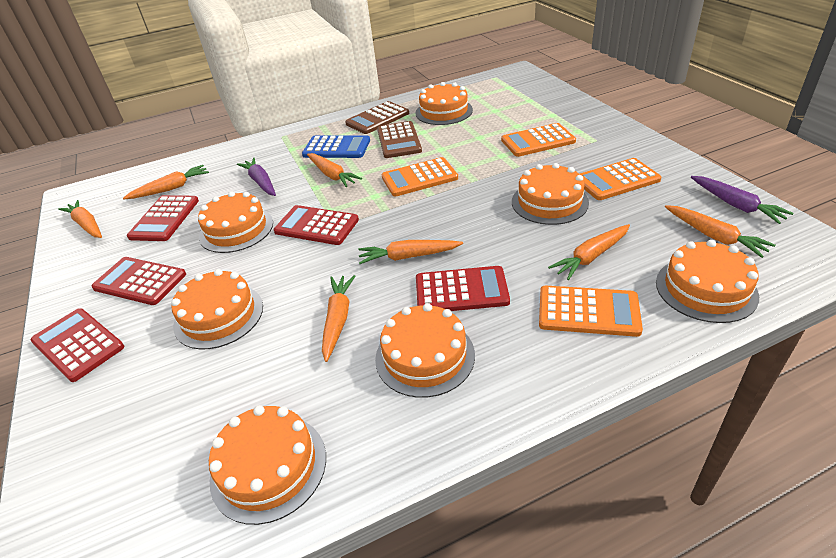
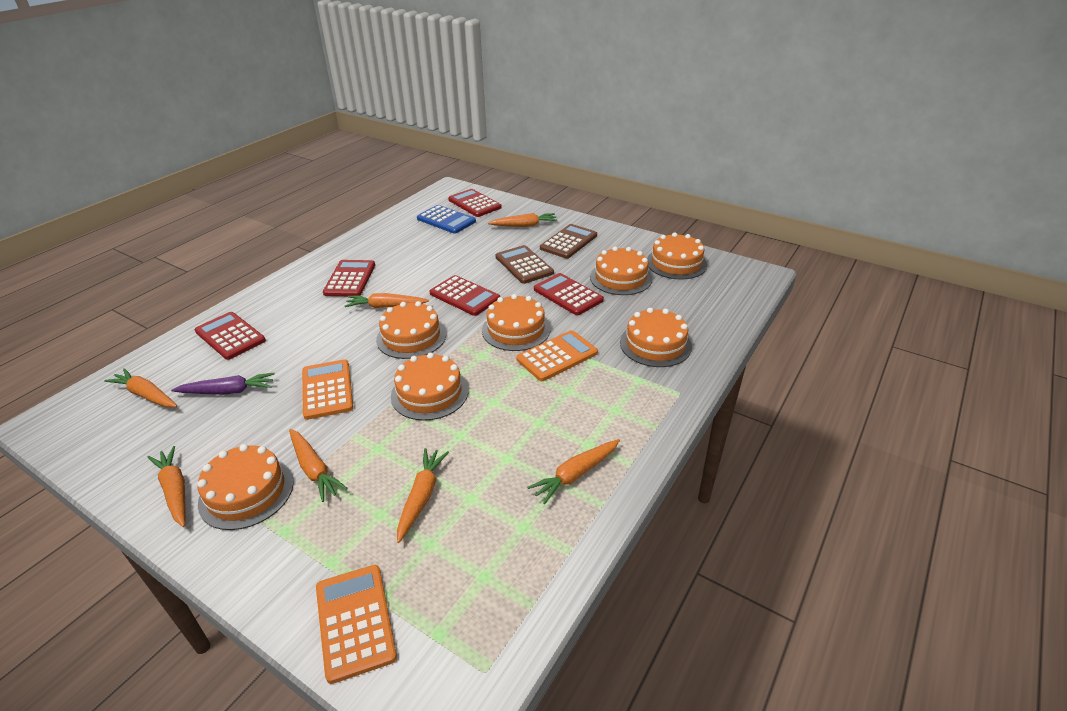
orange calculator: [381,157,458,197] [501,123,576,157] [539,286,643,337] [580,158,661,200] = 4 -> [302,359,353,420] [316,565,397,684] [516,330,598,381] = 3
purple carrot: [237,158,276,196] [691,176,794,224] = 2 -> [171,373,275,395] = 1

